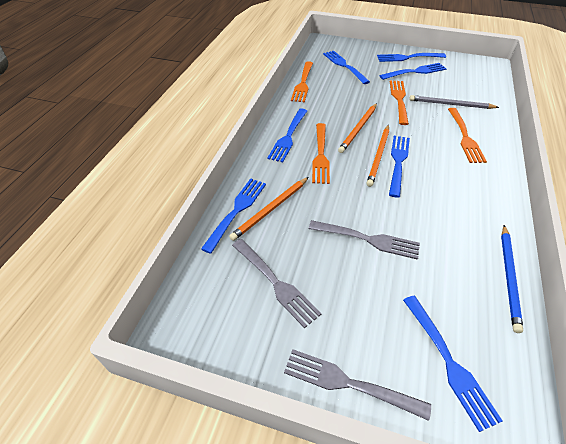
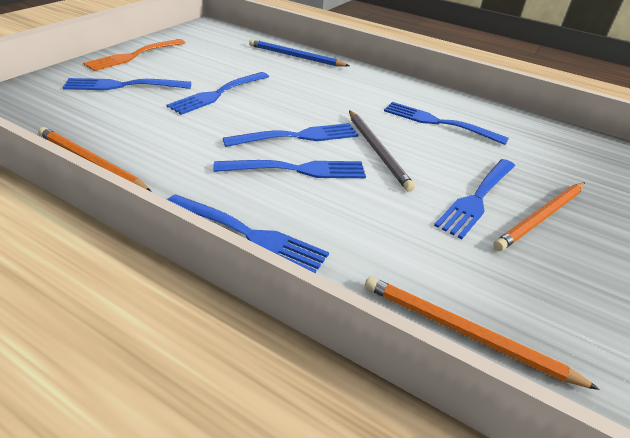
grey fork: [232,239,321,328] [284,349,431,421] [309,220,420,260] = 3 -> none = 0
orange fork: [291,61,313,103] [312,123,330,184] [390,80,409,125] [448,108,487,163] = 4 -> [83,39,185,71] = 1

